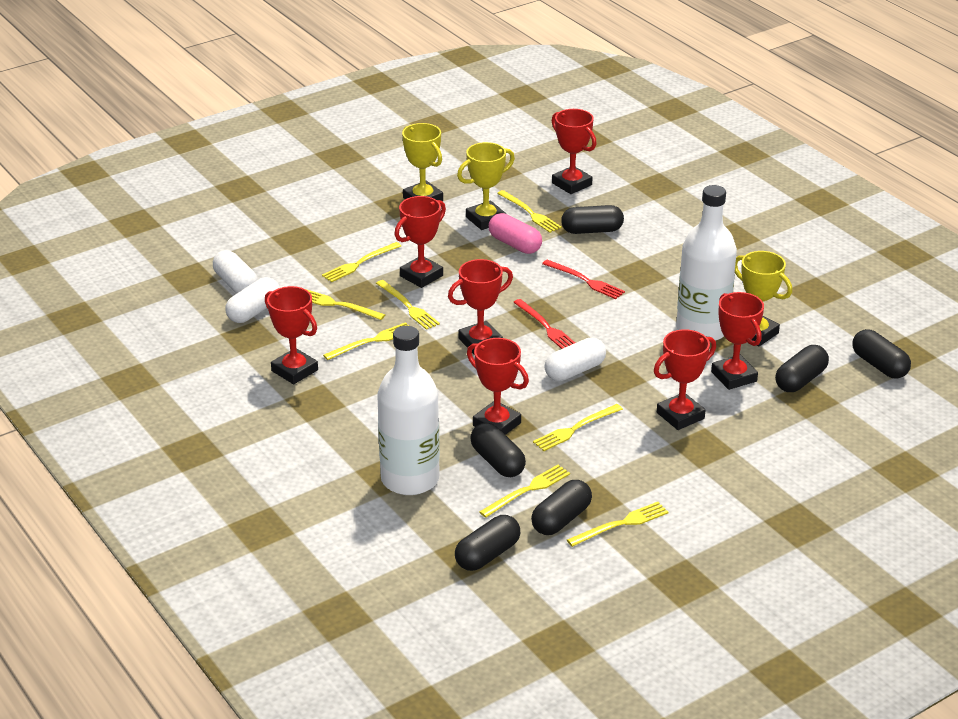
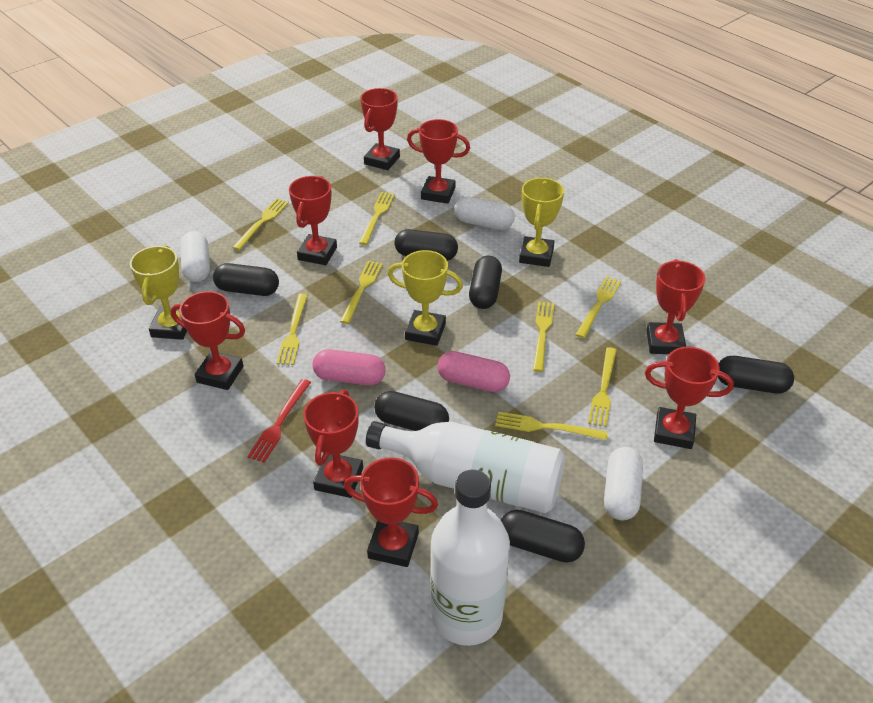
pink capsule: [489,213,542,254] = 1 -> [312,349,386,385] [437,351,510,392] = 2
red fork: [513,299,575,349] [542,260,625,299] = 2 -> [247,379,311,463] = 1
red trophy: [265,286,318,384] [394,196,446,288] [448,259,513,354] [467,338,529,435] [552,109,597,194] [654,329,716,430] [711,292,764,390] = 7 -> [171,291,245,390] [289,176,337,265] [303,390,363,498] [344,457,438,567] [361,88,400,170] [407,119,470,204] [645,347,734,449] [646,259,706,354] = 8

